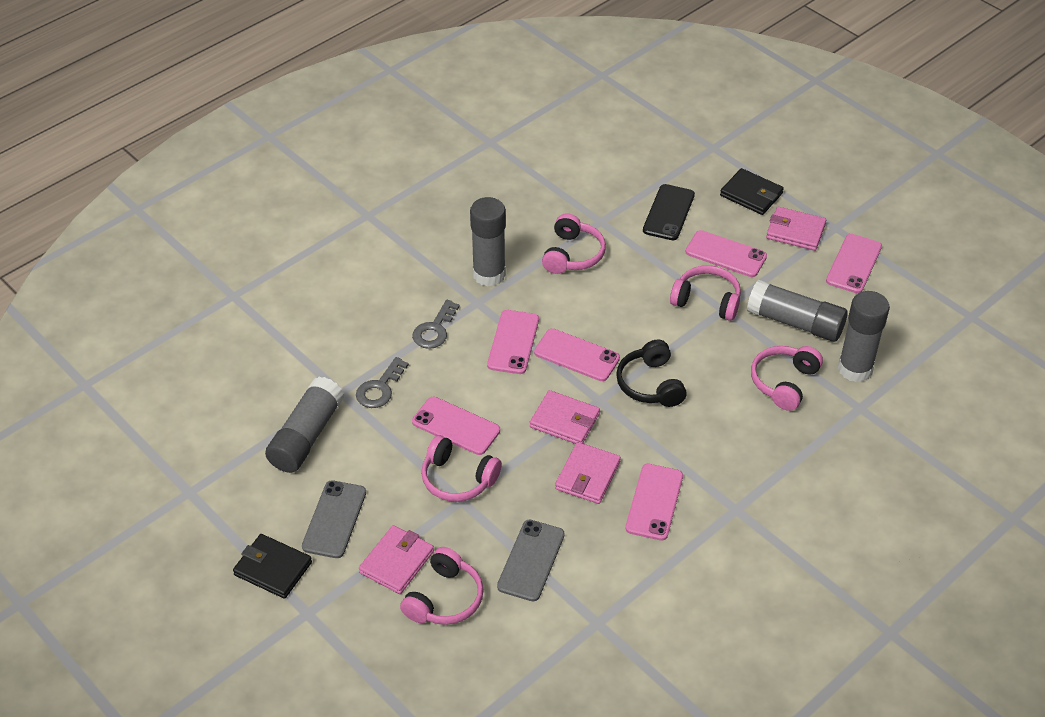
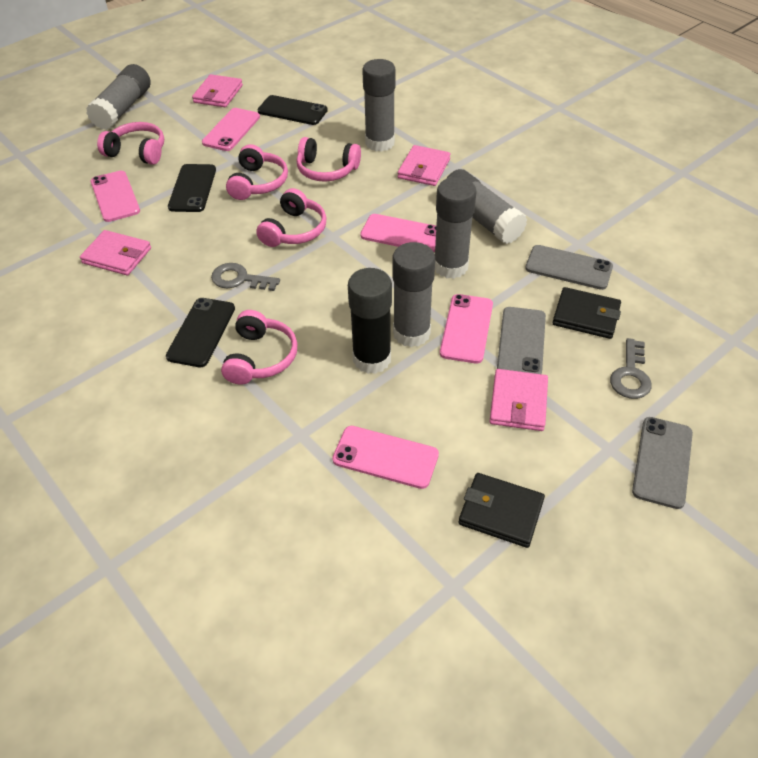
black glue stick: none = 0 -> [348,268,392,374] = 1
black headphones: [616,339,687,407] = 1 -> none = 0
black phone: [643,184,695,240] = 1 -> [166,298,235,367] [168,164,216,212] [257,95,328,125] = 3
grey glue stick: [265,377,344,473] [470,197,506,286] [747,280,848,342] [838,291,890,382] = 4 -> [86,64,151,130] [362,59,396,152] [392,242,435,347] [435,177,477,279] [446,169,527,244] = 5
grey phone: [302,480,366,558] [497,520,565,601] = 2 -> [497,307,546,374] [525,245,613,290] [632,417,693,509] = 3
pink phone: [412,397,500,455] [487,310,539,374] [534,329,620,381] [625,464,683,541] [685,230,767,277] [826,234,882,293] = 6 -> [91,171,140,222] [202,108,260,151] [332,426,439,489] [360,214,436,252] [440,294,493,364] = 5

